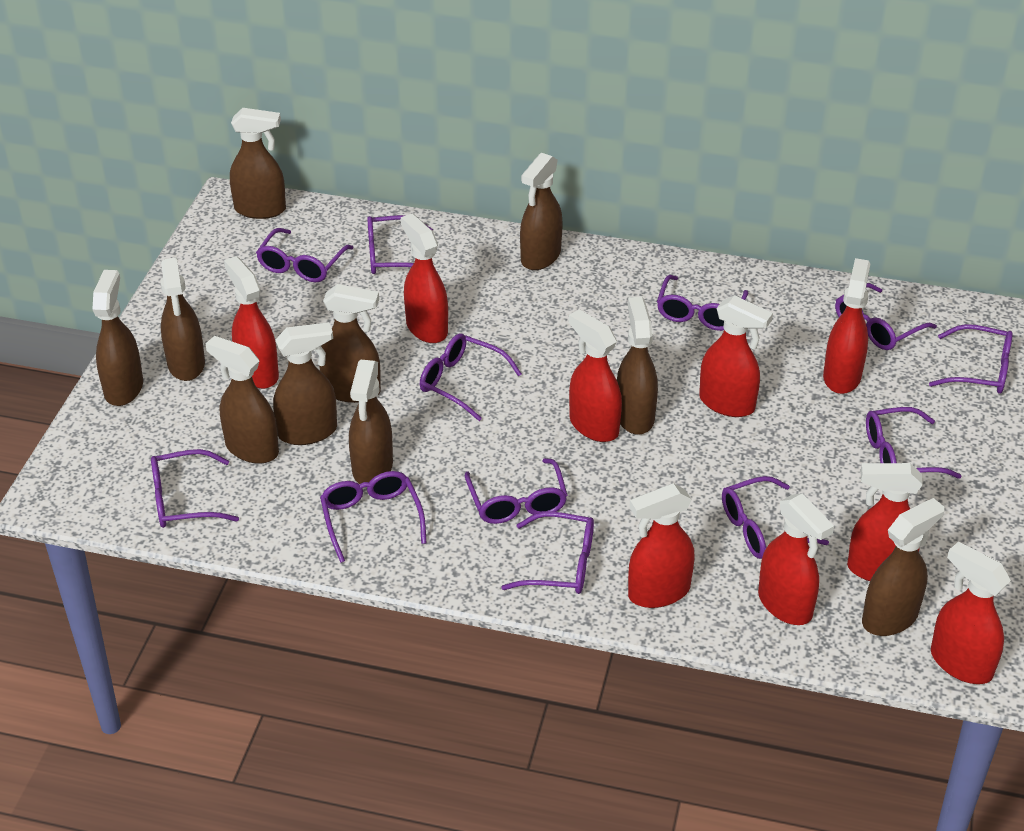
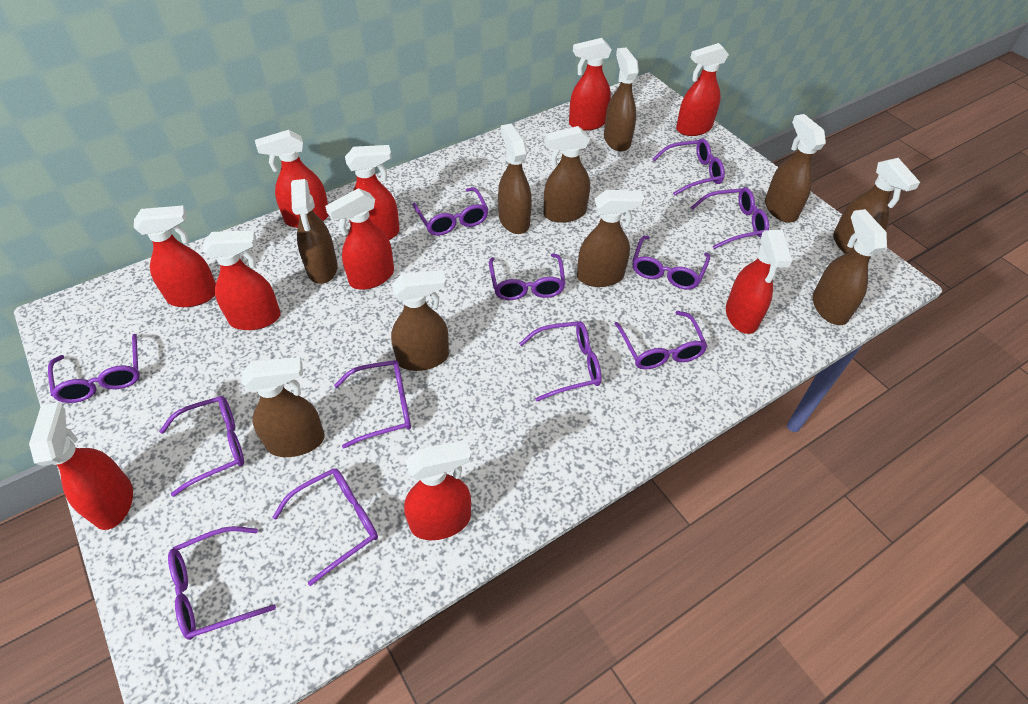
red spray bottle: [224,256,279,389] [401,213,448,343] [569,309,622,442] [628,483,694,608] [699,295,773,417] [758,493,834,625] [823,258,870,394] [847,463,923,581] [931,541,1011,684] = 9 -> [29,402,133,530] [134,206,216,307] [203,230,281,330] [255,130,329,228] [325,188,394,290] [345,145,400,240] [404,440,471,540] [569,38,612,131] [676,43,729,136] [726,230,792,334] = 10

